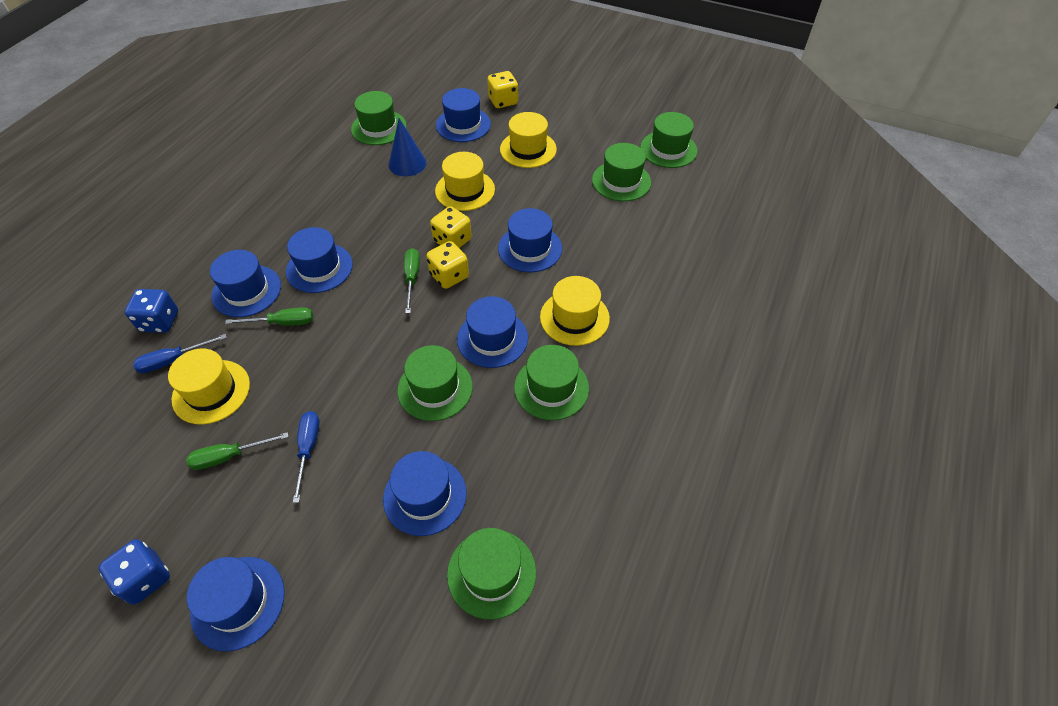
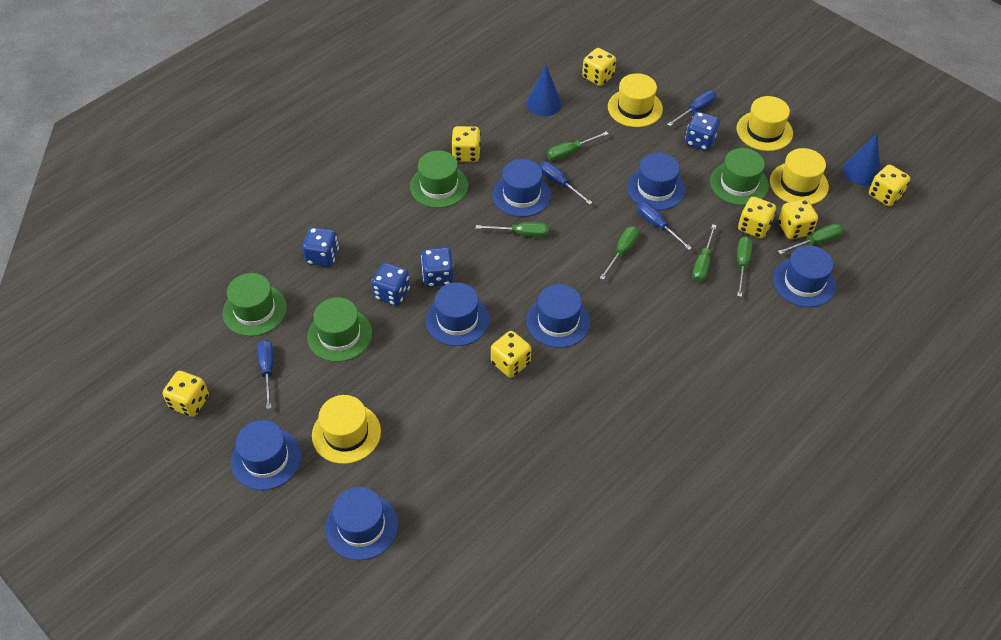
blue cone: [389,118,426,176] = 1 -> [526,65,562,116] [843,134,881,186] = 2
blue dice: [98,539,170,605] [125,289,178,333] = 2 -> [302,227,339,267] [371,263,410,306] [421,247,454,287] [685,112,720,151] = 4
blue screwdriver: [133,334,227,373] [293,411,320,503] = 2 -> [258,339,274,409] [540,162,593,205] [638,202,692,250] [667,90,716,126] = 4
green hat: [351,91,407,145] [397,345,473,421] [447,528,536,620] [514,345,589,420] [592,143,651,201] [640,112,697,168] = 6 -> [223,273,287,336] [307,297,372,362] [410,150,468,208] [710,148,769,205] = 4
green screwdriver: [186,432,289,470] [225,307,313,326] [404,248,420,314] = 3 -> [476,222,549,237] [547,131,609,161] [600,226,639,280] [692,224,717,282] [737,236,753,297] [778,224,843,254] = 6
yellow dice: [426,241,469,289] [430,206,472,248] [487,71,518,108] = 3 -> [163,371,209,417] [451,126,481,162] [491,331,531,378] [582,48,616,86] [738,197,776,238] [778,199,818,239] [869,165,910,206] = 7

